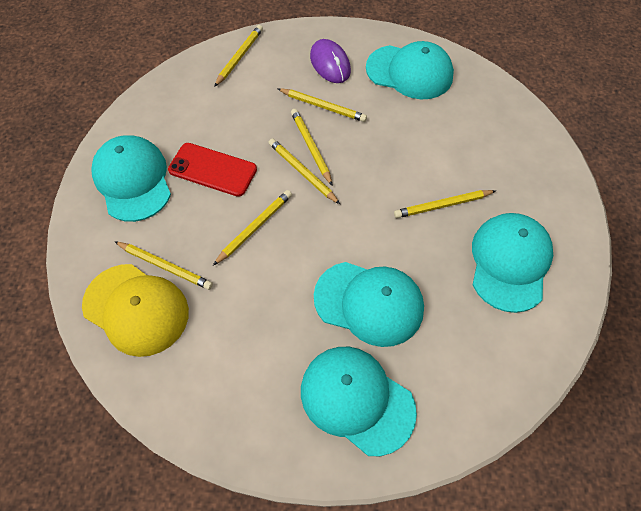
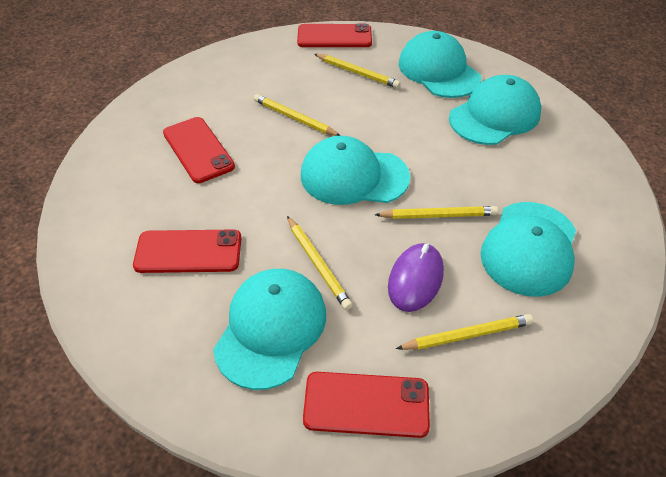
red phone: [168,143,257,197] = 1 -> [133,229,241,273] [163,117,235,183] [297,24,372,47] [303,372,430,438] = 4
yellow cap: [82,264,189,357] = 1 -> none = 0
yellow pencil: [114,241,213,290] [213,190,292,265] [214,25,263,87] [269,138,340,204] [277,88,367,122] [291,109,333,186] [394,190,496,218] = 7 -> [254,94,341,136] [287,216,353,310] [314,54,400,88] [375,206,498,219] [396,314,533,350] = 5

